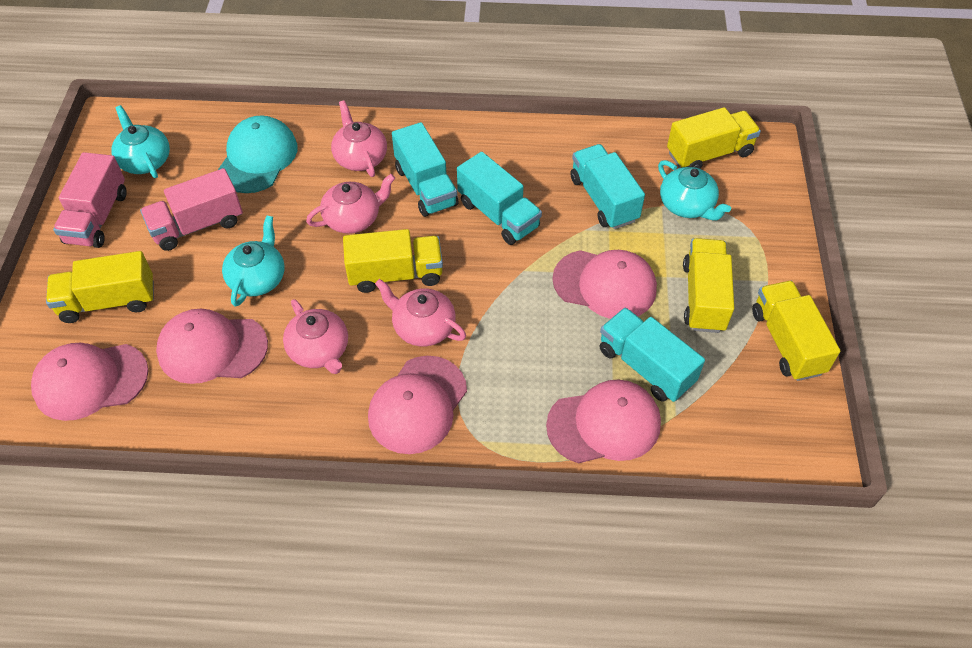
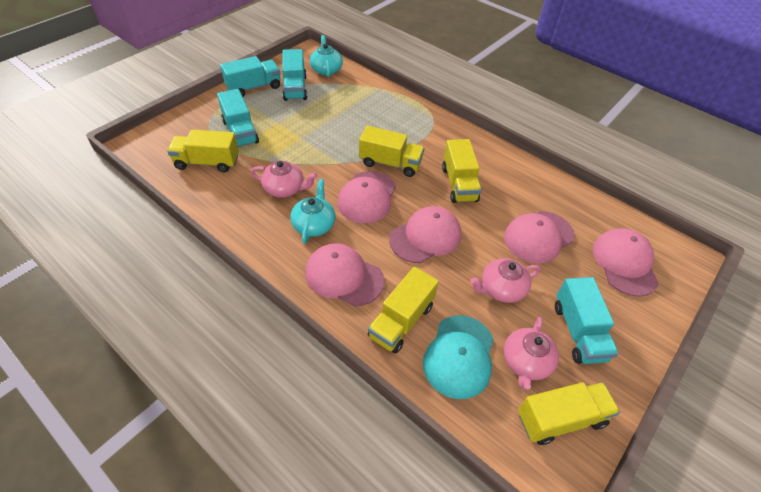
pink teapot: [283,299,348,374] [306,174,395,234] [331,100,387,177] [375,279,466,346] = 4 -> [251,161,317,198] [470,258,541,303] [503,317,559,390] = 3
pink truck: [53,152,127,248] [140,168,243,251] = 2 -> none = 0
turquoise teapot: [112,105,170,178] [222,216,285,307] [658,160,731,221] = 3 -> [290,179,336,244] [310,35,343,77] = 2

